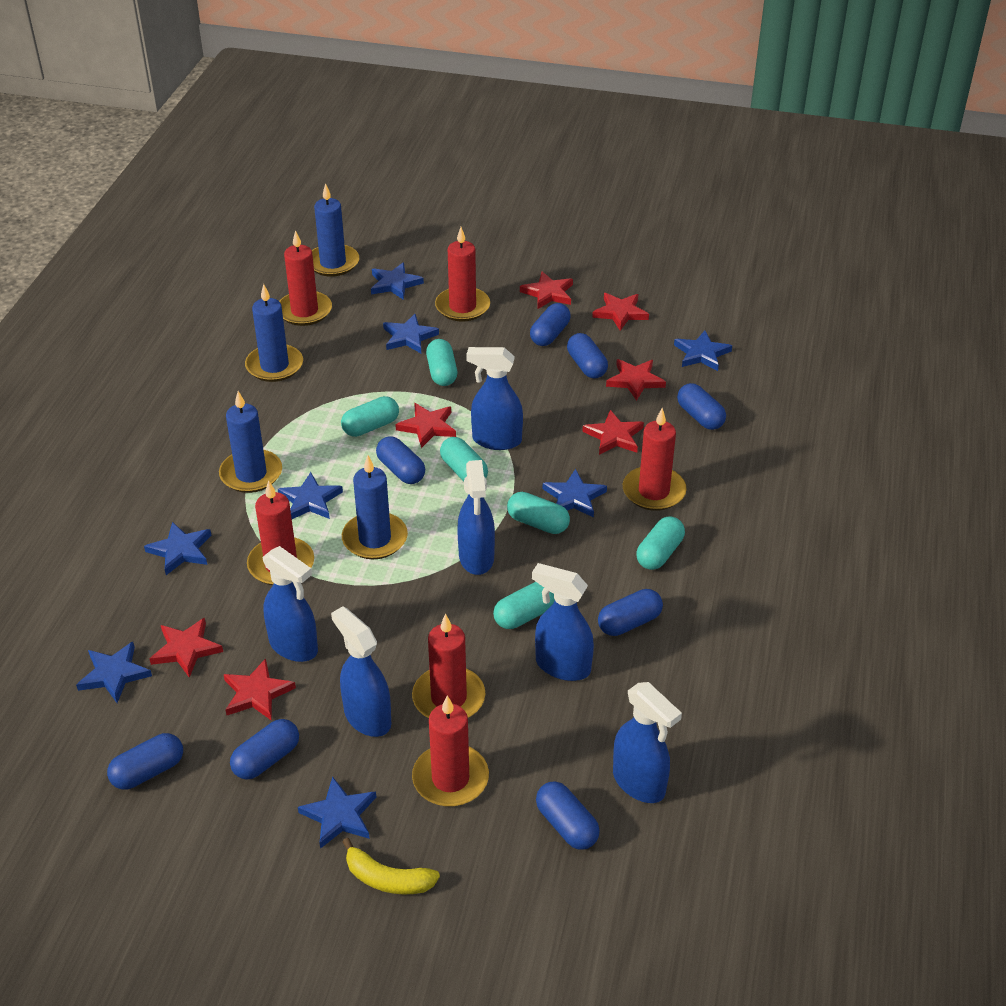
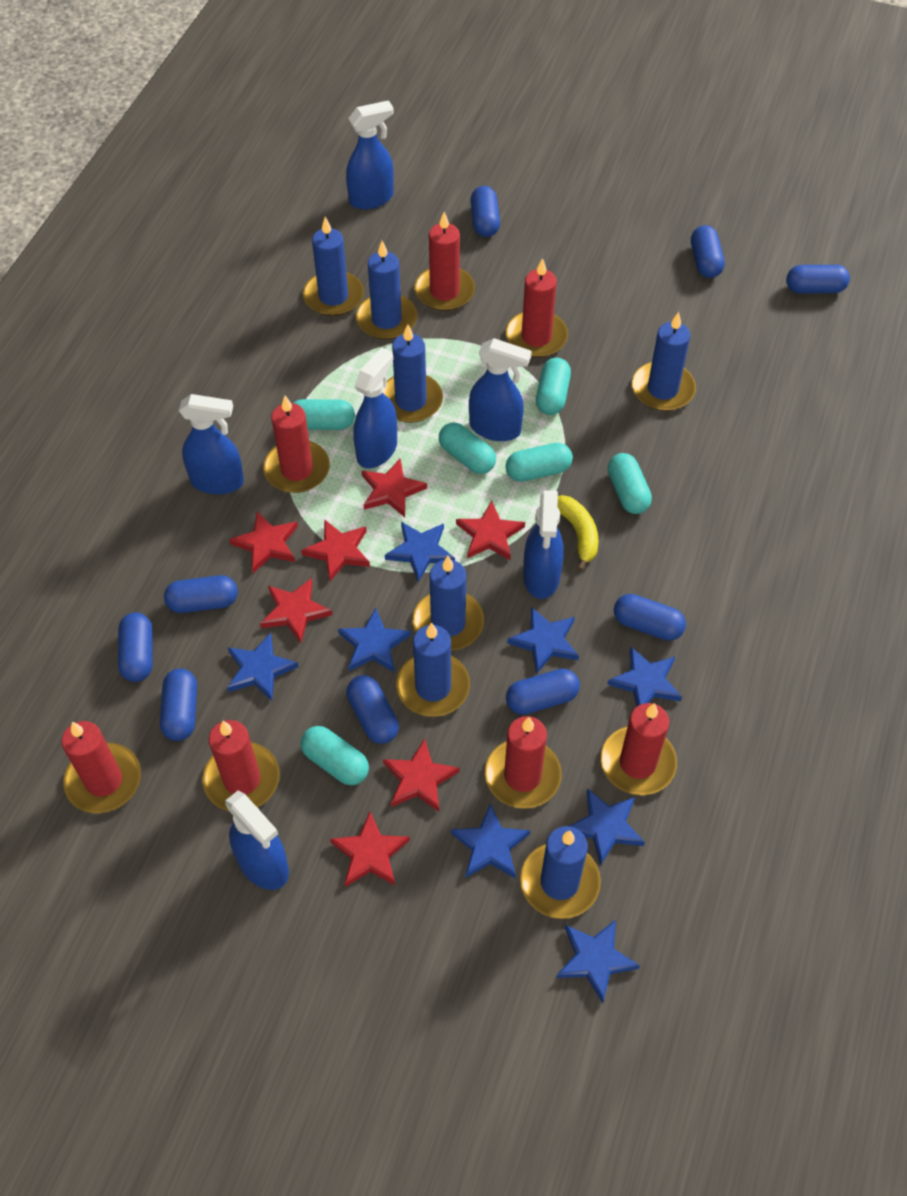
blue candle: [219,391,282,493] [245,284,303,382] [312,183,359,277] [342,455,408,559] = 4 -> [303,217,364,316] [356,241,417,340] [382,324,443,423] [396,622,470,717] [412,556,484,651] [520,826,601,919] [632,312,696,411] = 7
blue capsule: [107,733,183,790] [230,719,299,779] [376,436,425,484] [530,303,571,346] [536,781,600,850] [567,333,608,379] [598,589,663,636] [677,383,726,430] = 8 -> [118,613,153,682] [160,669,197,741] [164,575,238,613] [346,675,399,744] [470,186,500,237] [506,668,580,715] [614,594,686,641] [691,225,725,278] [786,265,850,293] = 9
red candle: [247,480,314,585] [279,230,332,326] [412,614,485,718] [412,695,489,806] [435,227,490,322] [623,408,687,511] = 6 -> [61,721,141,813] [202,720,280,811] [263,395,330,493] [414,212,475,311] [485,716,562,809] [506,258,568,358] [601,703,677,795] = 7

